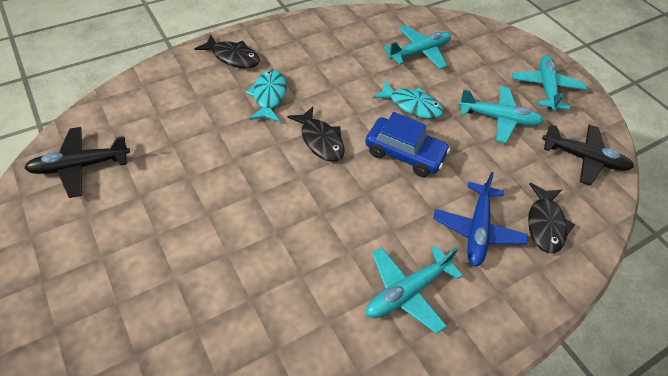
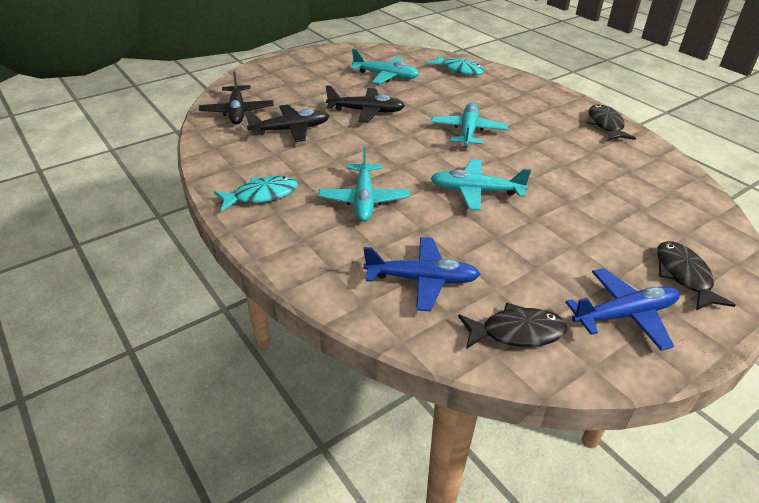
black plane: [24,127,130,198] [542,124,634,186] = 2 -> [199,71,274,124] [245,105,329,142] [326,85,405,123] = 3
blue car: [365,112,450,177] = 1 -> none = 0
blue plane: [433,172,528,267] = 1 -> [364,237,480,311] [565,268,680,351] = 2

